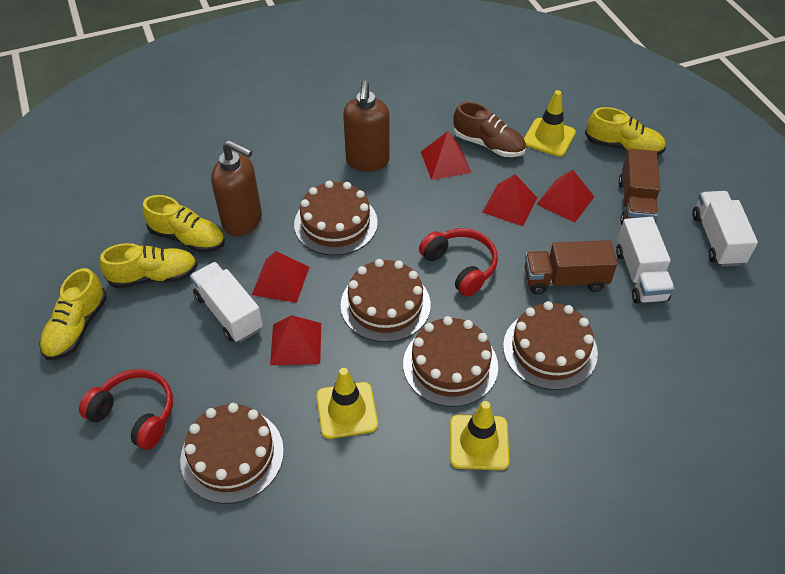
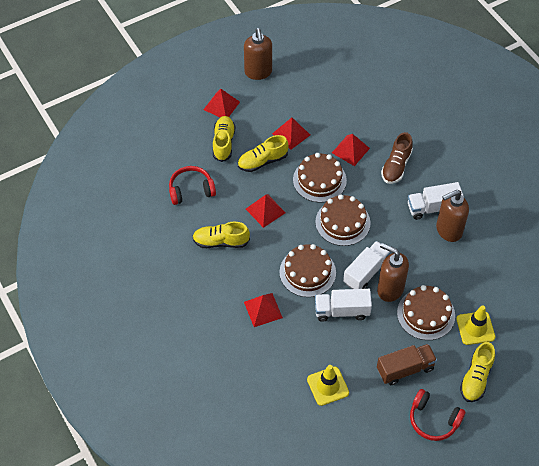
brown cake: [180,403,284,504] [294,181,378,256] [340,259,431,342] [403,316,498,407] [503,301,598,390] = 5 -> [279,244,336,297] [293,153,347,203] [315,194,370,246] [397,285,455,340] = 4
brown soap dispenser: [211,140,262,236] [343,81,390,172] = 2 -> [244,28,272,80] [377,243,409,302] [436,190,469,242] = 3
brown truck: [524,240,617,294] [619,149,660,225] = 2 -> [377,344,437,385] = 1
yellow traffic cone: [316,368,378,439] [450,401,510,470] [524,90,576,157] = 3 -> [307,365,349,406] [456,305,495,345] = 2

